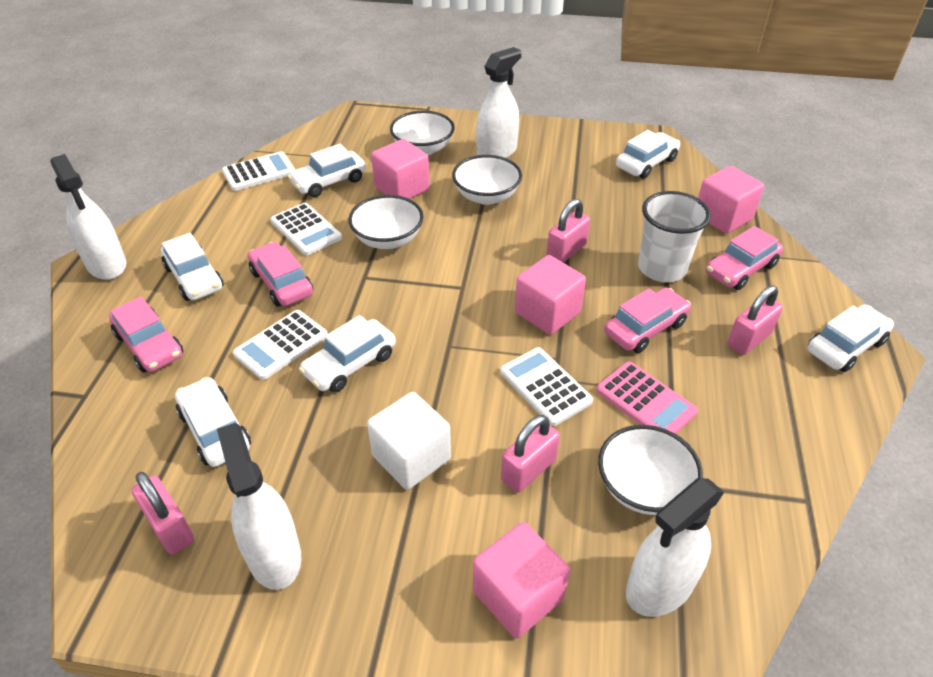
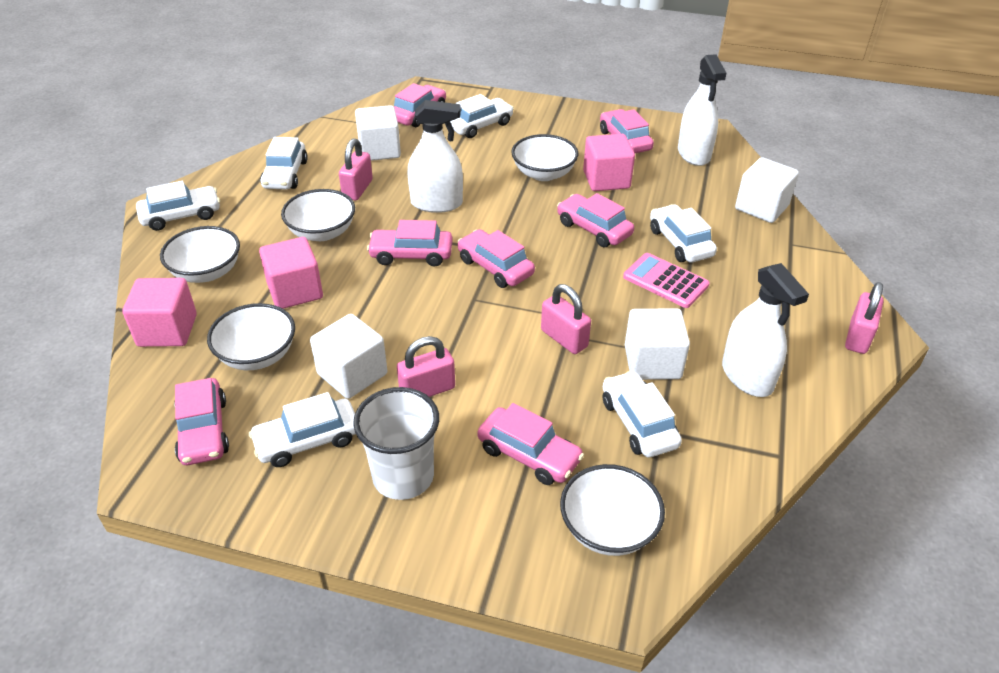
pink car: [109,297,183,373] [248,242,313,307] [604,287,691,353] [706,226,783,290] = 4 -> [174,378,229,465] [367,220,453,267] [394,83,446,127] [457,229,535,288] [477,403,584,485] [557,193,634,247] [600,109,654,153] = 7
pink cube: [371,139,430,199] [473,522,570,639] [515,255,586,335] [698,166,764,234] = 4 -> [122,278,197,347] [259,237,323,309] [583,134,635,191] = 3
white bowl: [348,195,424,249] [390,111,455,155] [452,155,522,205] [598,425,703,515] = 4 -> [160,226,240,283] [207,303,295,370] [281,189,355,241] [511,134,578,181] [560,464,665,556] = 5
white calculator: [222,151,295,191] [233,310,328,380] [270,203,342,255] [500,347,593,426] = 4 -> none = 0
white cube: [367,392,451,490] = 1 -> [310,314,387,399] [355,105,401,161] [625,308,690,380] [735,157,799,223] = 4
white spray bottle: [50,154,126,280] [217,423,302,590] [476,47,521,158] [626,478,724,617] = 4 -> [407,100,463,213] [678,54,726,166] [722,263,809,397] = 3

